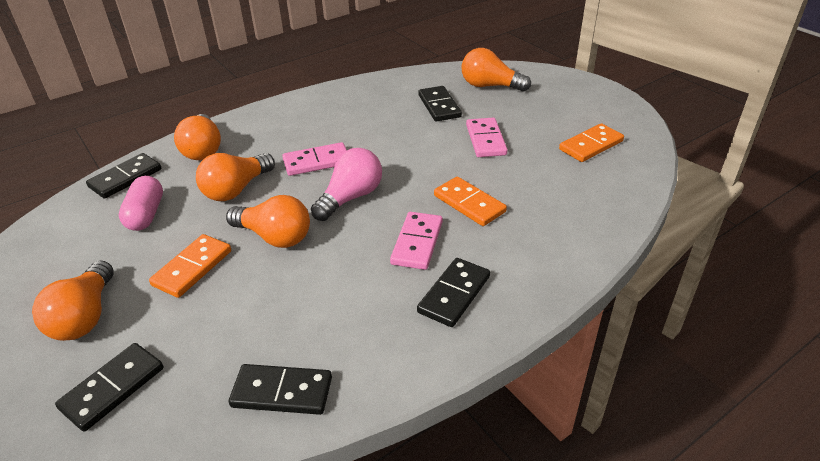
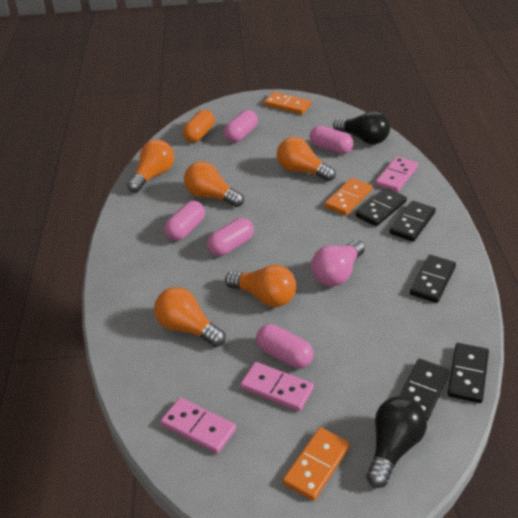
black light bulb: none = 0 -> [333,111,390,144] [366,396,427,488] = 2
orange capsule: none = 0 -> [183,110,215,143] = 1
pink capsule: [119,176,163,231] = 1 -> [164,201,205,241] [207,218,254,256] [224,110,258,142] [256,324,314,368] [310,126,353,154] = 5

